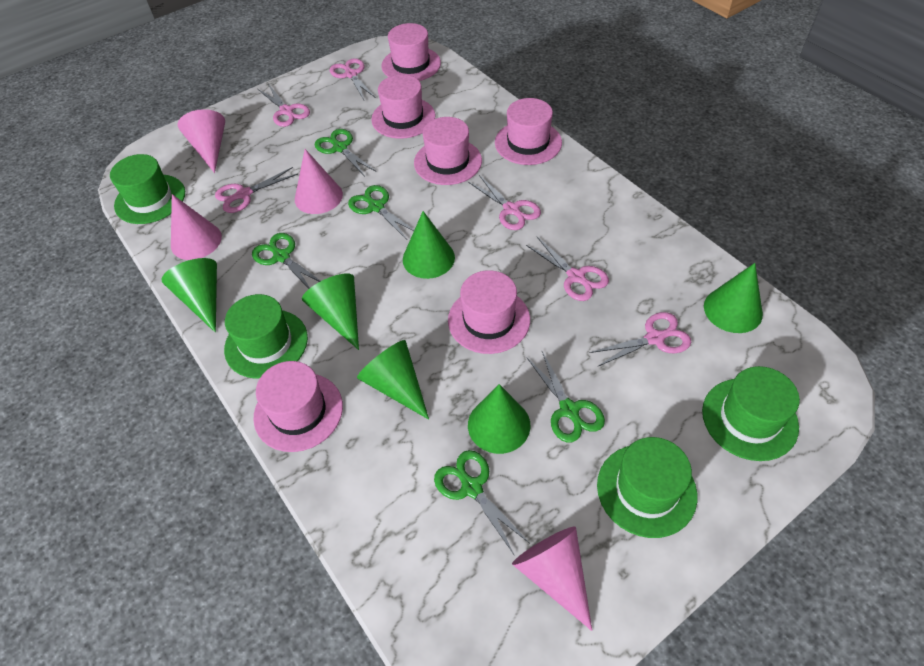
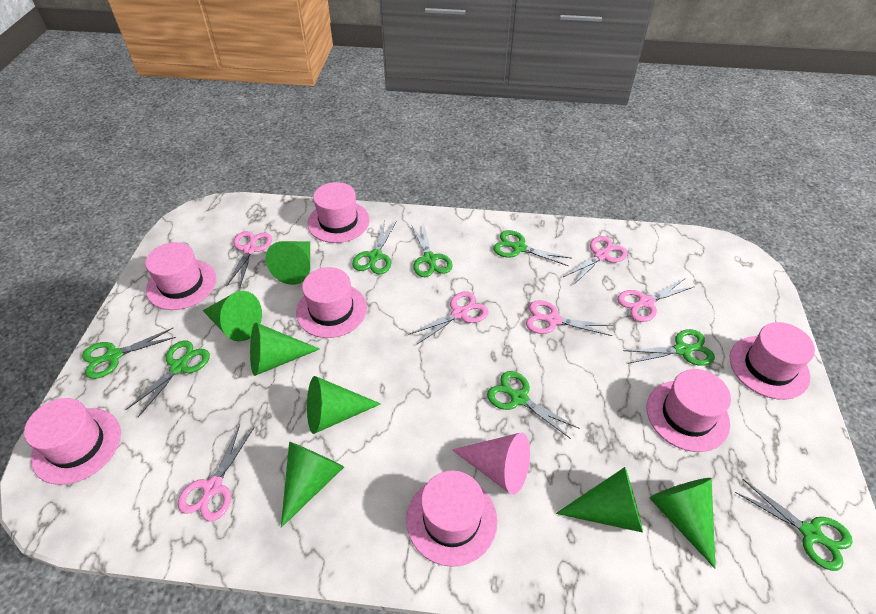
green cone: [161,258,217,333] [302,273,359,350] [357,340,429,420] [403,211,455,279] [468,384,530,454] [704,263,763,333] = 6 -> [203,291,262,342] [250,323,320,376] [266,241,310,285] [281,442,344,528] [307,376,381,434] [556,467,643,533] [650,478,716,569] = 7
green hat: [110,154,185,224] [224,294,308,379] [597,437,697,538] [702,366,800,461] = 4 -> none = 0
green scissors: [252,233,320,288] [315,129,376,177] [348,185,414,240] [434,450,529,554] [527,351,605,443] = 5 -> [82,328,176,379] [126,340,210,417] [352,220,396,274] [411,223,453,277] [487,371,579,439] [493,230,571,266] [623,329,715,366] [735,479,852,571] = 8
pink cone: [171,194,222,260] [178,109,225,173] [295,149,343,214] [512,527,592,631] = 4 -> [452,433,530,495] = 1
pink hat: [253,361,343,452] [371,74,435,139] [382,23,441,81] [414,117,482,185] [448,270,530,354] [495,98,562,165] = 6 -> [24,398,121,485] [145,242,216,310] [296,267,367,338] [307,182,370,243] [406,471,497,567] [647,369,731,452] [730,322,815,400] = 7

